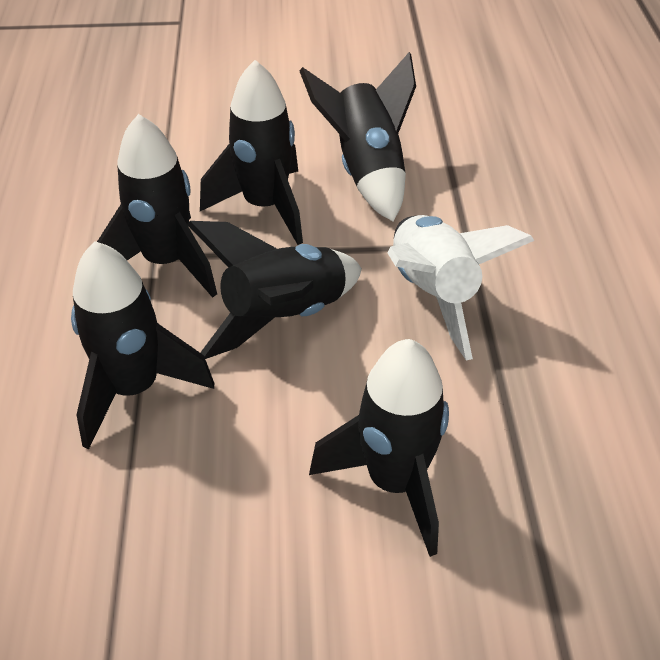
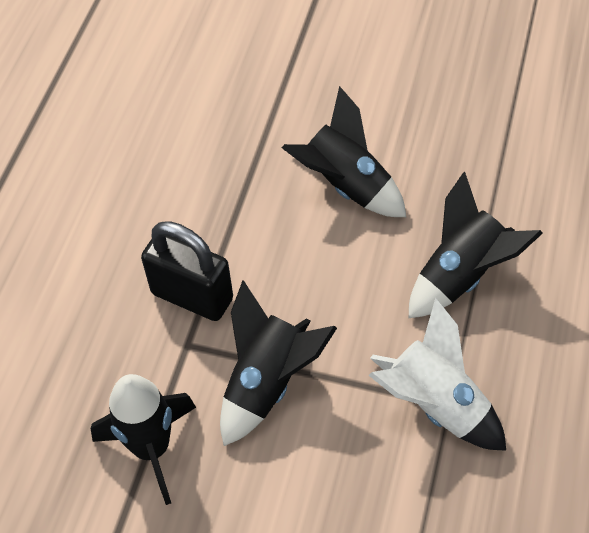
black padlock: none = 0 -> [141,221,233,321] = 1
black rocket: [71,241,214,449] [97,114,217,298] [187,221,362,359] [200,60,303,245] [299,52,416,222] [309,339,449,557] = 6 -> [90,374,196,505] [220,280,337,446] [282,86,406,217] [409,172,543,318] = 4

